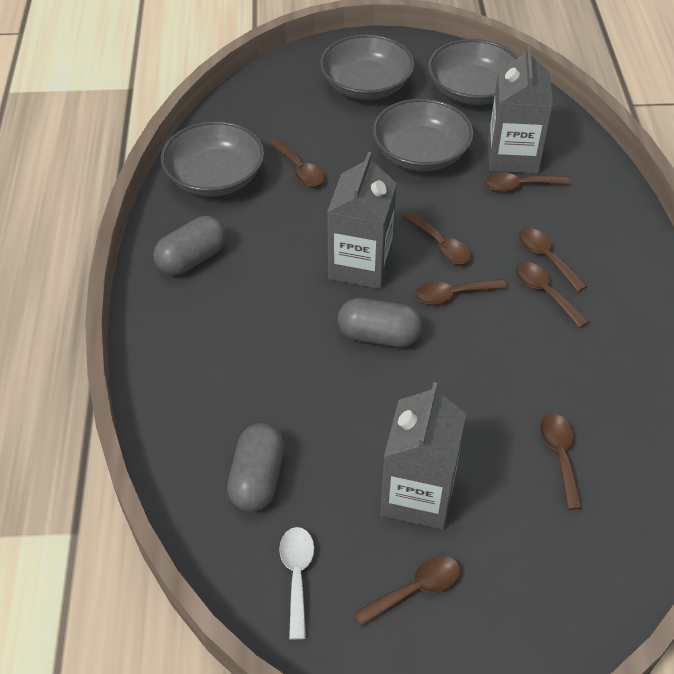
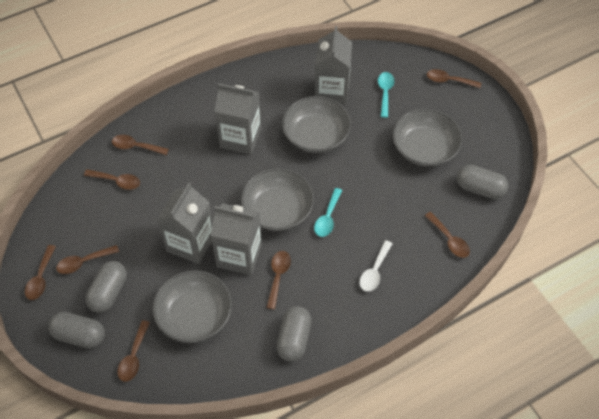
grey capsule: [153,216,226,275] [227,423,285,512] [338,298,422,347] = 3 -> [48,312,105,348] [85,261,127,313] [276,306,312,362] [457,165,509,199] = 4
grey carton: [327,152,397,289] [380,382,466,530] [488,45,553,174] = 3 -> [158,183,213,264] [211,204,262,275] [214,83,261,155] [315,26,352,105] = 4
turquoise spoon: none = 0 -> [314,188,342,237] [378,72,394,118] = 2

